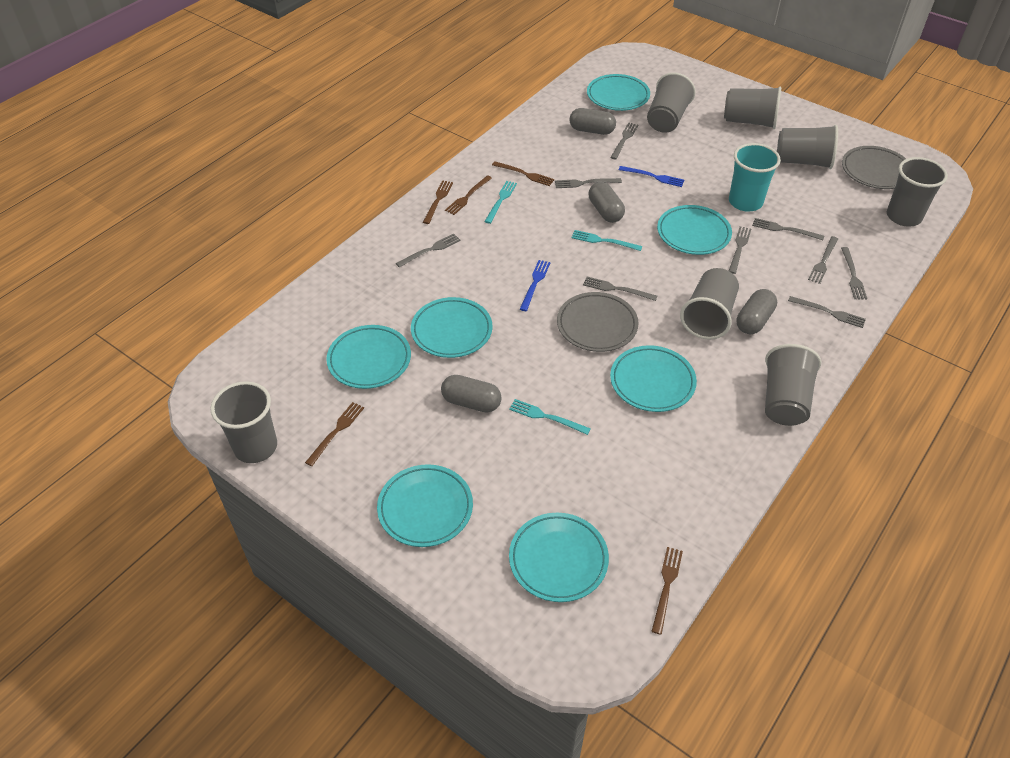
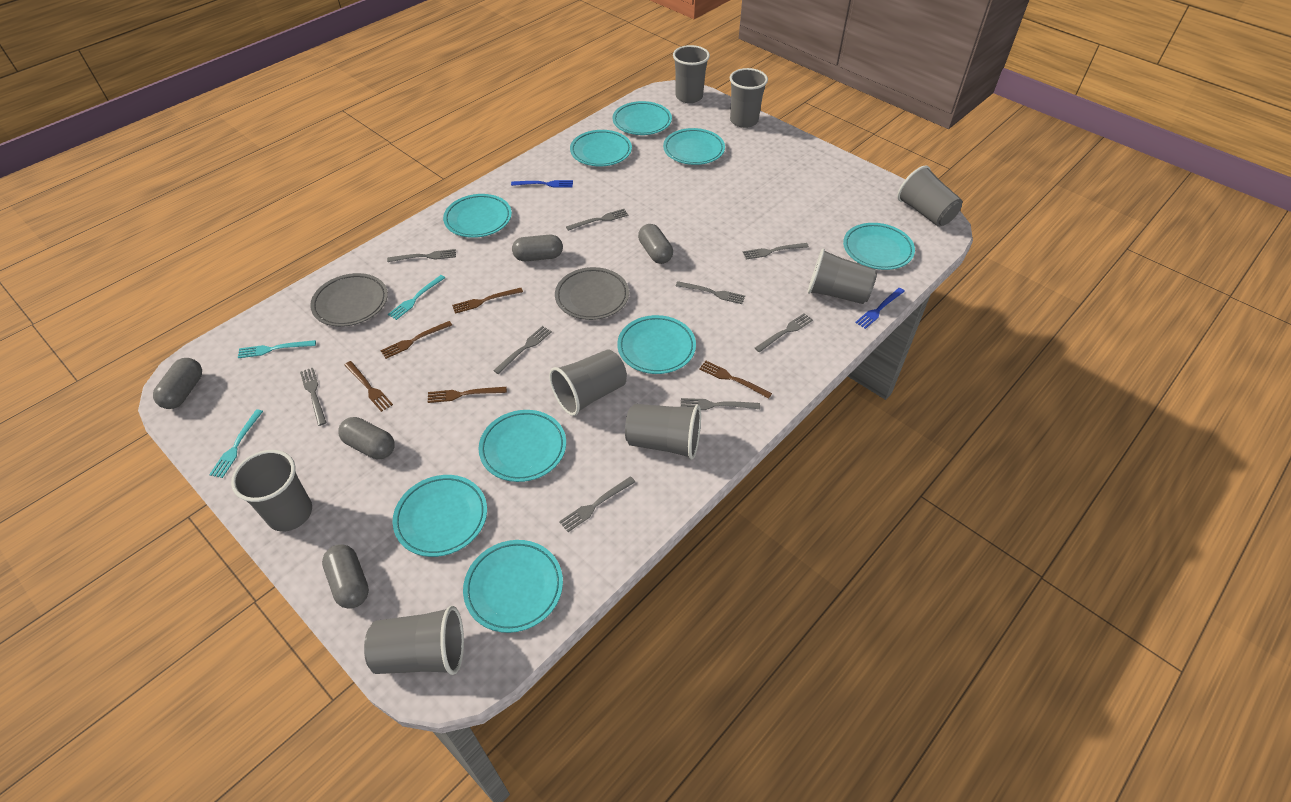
grey capsule: [441,375,502,412] [569,108,616,135] [589,182,625,223] [737,289,777,334] = 4 -> [153,358,202,409] [322,544,369,609] [338,417,395,459] [512,235,563,261] [638,224,673,264] = 5
grey cup: [210,381,277,463] [647,72,696,133] [680,268,739,340] [724,86,781,129] [765,344,821,426] [777,125,838,169] [887,157,948,226] = 7 -> [231,450,312,532] [364,606,464,675] [549,349,627,416] [625,404,701,459] [673,45,710,103] [730,68,768,128] [808,249,877,304] [897,165,962,227] = 8
turquoise cup: [729,143,781,212] = 1 -> none = 0
turquoise plate: [326,325,411,389] [377,464,473,547] [411,297,492,358] [509,513,609,602] [587,74,650,111] [610,345,697,412] [657,205,732,255] = 7 -> [392,475,487,557] [443,194,512,238] [463,540,563,633] [478,410,566,482] [570,130,632,166] [613,101,672,135] [617,315,696,374] [663,128,725,165] [843,223,915,270] = 9

